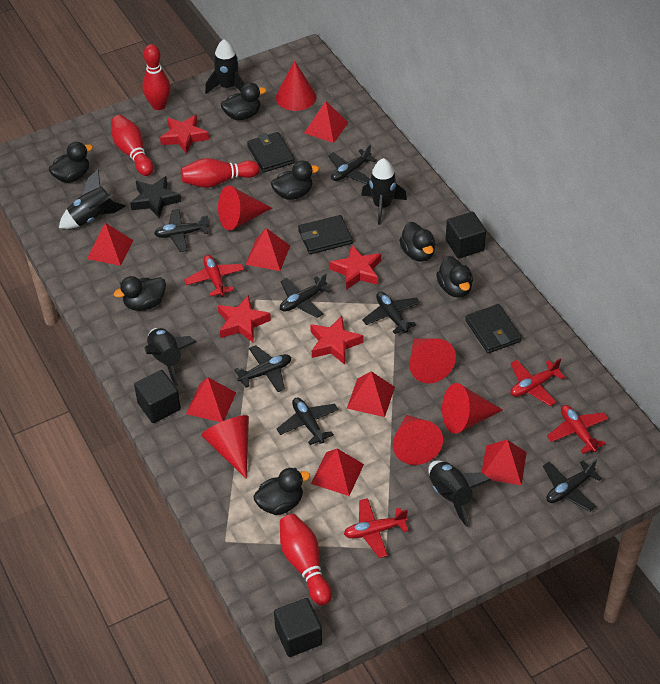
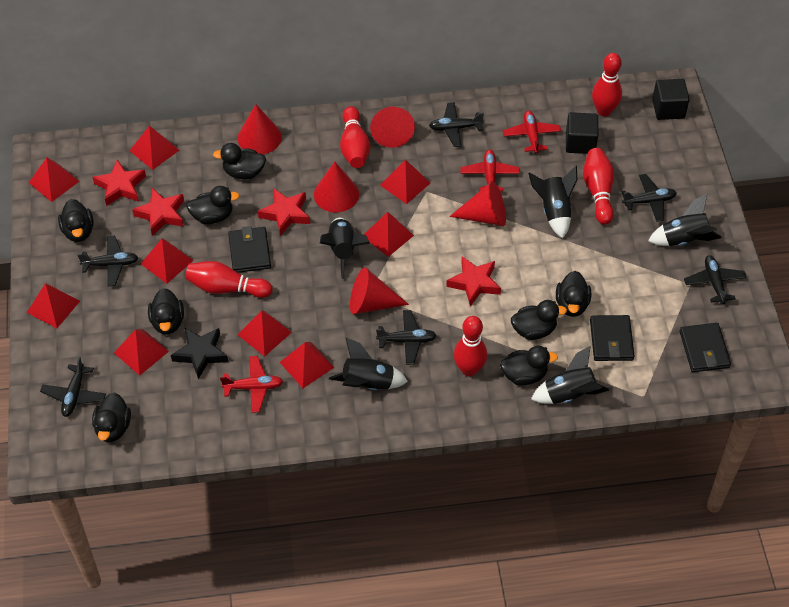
black cube: [134,370,181,423] [274,598,322,657] [445,212,486,258] = 3 -> [566,112,598,154] [652,79,690,120] = 2
black duck: [49,142,93,183] [114,276,166,311] [221,82,266,120] [253,468,310,515] [271,161,319,200] [399,222,435,262] [436,256,473,298] = 7 -> [58,199,94,242] [92,393,131,442] [148,288,184,335] [186,186,240,224] [213,143,266,179] [500,346,558,386] [511,300,567,340] [556,271,591,317] = 8
black plane: [154,209,209,252] [234,345,291,392] [277,398,339,445] [280,273,332,318] [328,144,377,184] [362,292,420,334] [543,459,602,512] = 7 -> [40,357,106,417] [77,235,139,286] [376,310,437,365] [429,102,484,147] [621,174,677,222] [684,255,747,304] = 6
red bowling pin: [111,115,154,176] [142,44,171,110] [181,158,260,188] [280,514,332,606] = 4 -> [185,261,272,298] [340,106,370,168] [454,316,487,377] [583,148,614,225] [592,53,622,116] = 5
red cone: [201,415,249,479] [218,186,272,231] [276,61,317,111] [393,415,443,465] [410,339,456,383] [442,383,502,434] = 6 -> [238,104,282,154] [314,162,359,212] [350,268,409,314] [370,106,415,148] [449,181,506,226] = 5
red plane: [184,255,244,297] [344,498,409,558] [510,359,565,406] [547,405,609,454] = 4 -> [220,356,283,413] [460,150,520,191] [503,111,561,154] = 3
red pyramid: [87,223,133,266] [186,377,236,422] [245,228,290,271] [304,101,348,143] [311,449,364,496] [347,371,395,417] [481,440,527,485] = 7 -> [26,283,80,328] [29,158,80,202] [114,329,169,376] [130,126,179,170] [141,239,194,284] [237,310,292,357] [280,342,334,388] [364,212,414,257] [380,159,430,204] = 9

